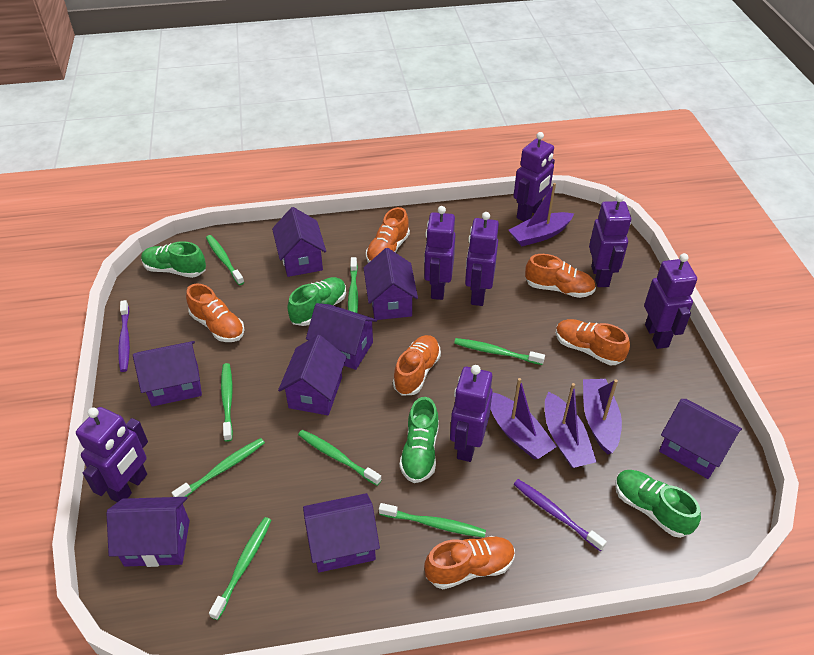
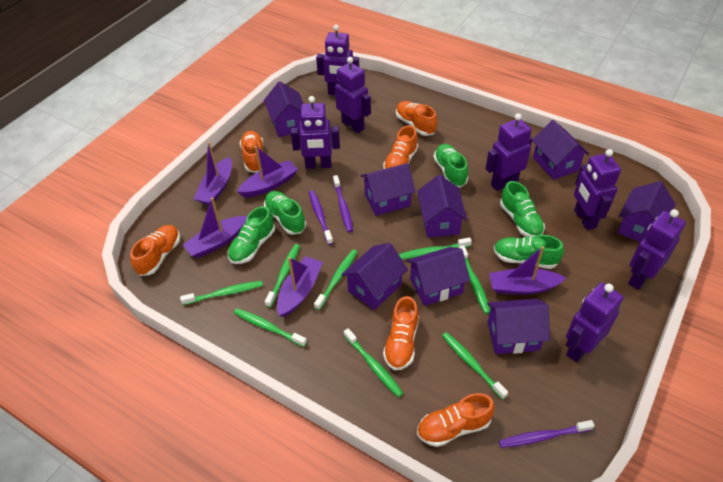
green shoe: [141,241,206,278] [287,277,346,326] [399,397,439,483] [615,470,701,538] = 4 -> [228,206,275,264] [264,191,306,235] [433,144,468,187] [494,235,564,269] [500,181,545,237] = 5
purple boat: [490,378,557,459] [509,183,574,247] [545,383,596,468] [583,379,622,455] = 4 -> [183,197,247,258] [194,142,232,205] [237,146,298,197] [277,256,323,317] [489,246,566,295] = 5
purple toothbrush: [118,300,130,372] [514,479,607,551] = 2 -> [309,190,333,245] [333,175,353,232] [499,420,595,448] = 3

